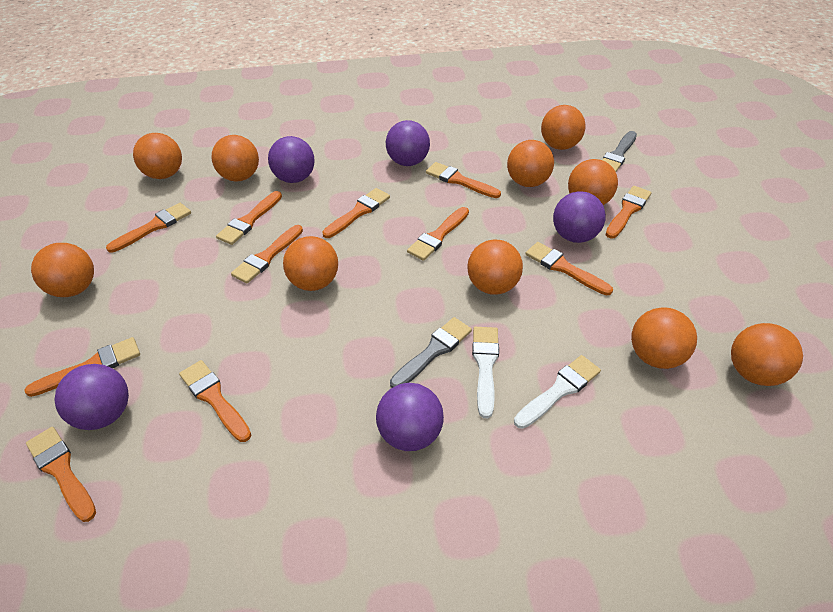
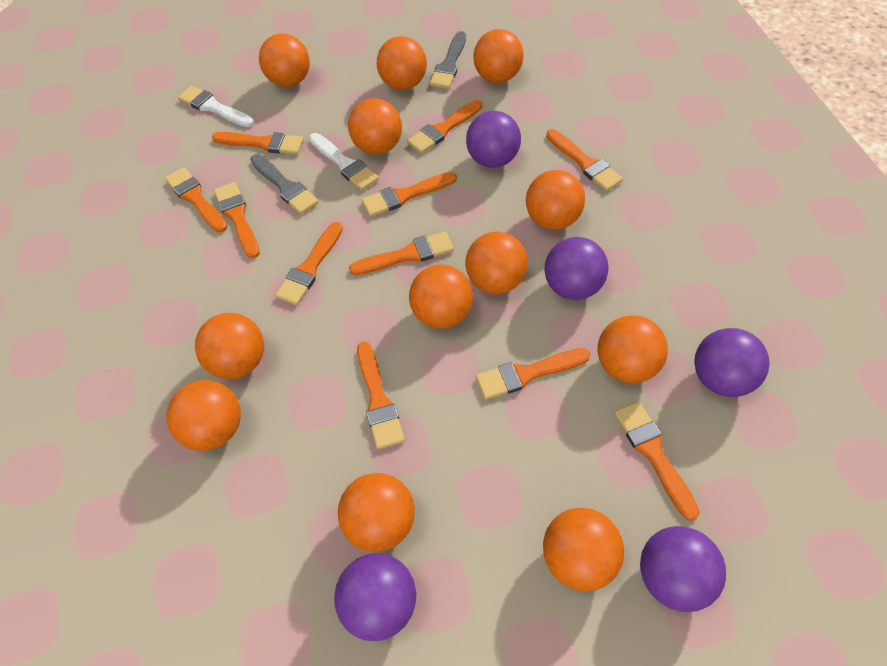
orange ball: [31,243,94,297] [133,133,182,179] [211,135,259,181] [283,236,338,291] [467,239,523,295] [507,140,554,187] [541,105,585,150] [568,159,618,205] [631,307,697,369] [731,323,803,386] = 10 -> [166,380,241,451] [195,313,264,379] [259,33,310,87] [338,473,415,552] [348,98,402,155] [377,36,427,90] [409,264,473,329] [465,232,528,294] [474,29,523,83] [526,170,585,230] [543,508,624,591] [598,315,668,383] = 12

